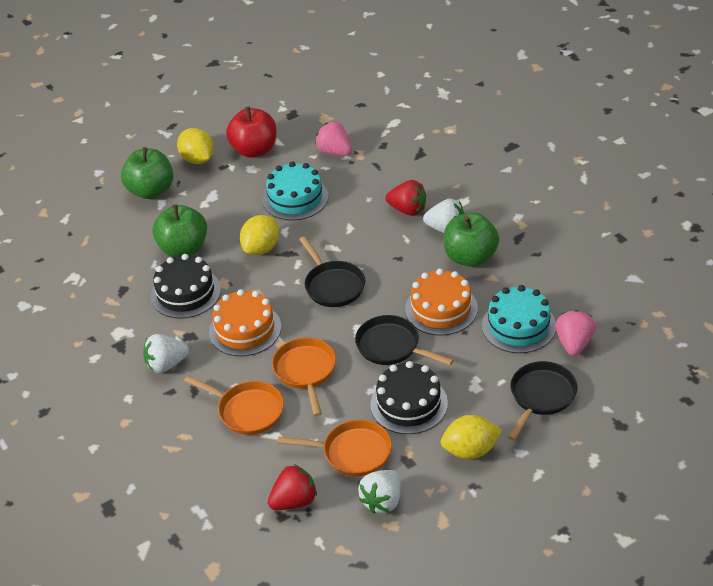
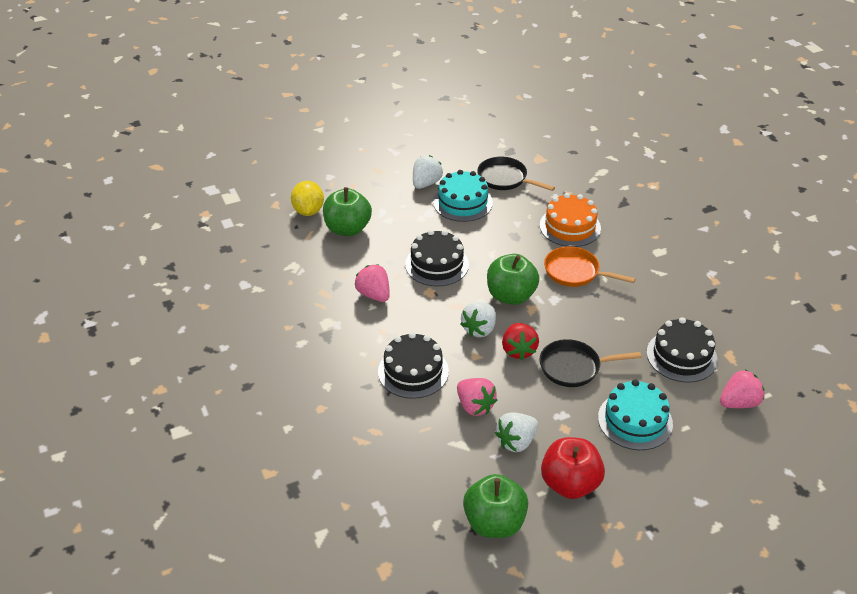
black cake: [151,254,221,319] [370,361,448,434] = 2 -> [378,332,449,399] [405,230,469,286] [647,317,718,382] = 3
black pan: [299,236,365,307] [355,315,454,365] [508,361,577,440] = 3 -> [477,157,555,191] [539,339,641,387] = 2
orange cake: [209,289,281,356] [405,269,478,335] = 2 -> [539,193,601,247] = 1
orange pan: [184,376,284,435] [272,337,336,416] [278,420,392,476] = 3 -> [544,246,636,287] = 1
pink strawberry: [315,121,352,156] [555,310,596,356] = 2 -> [355,264,390,302] [457,378,497,416] [720,370,764,408] = 3
red strawberry: [268,464,317,510] [386,180,426,216] = 2 -> [502,323,539,360] = 1
yellow lemon: [177,128,214,164] [240,215,279,255] [441,415,502,459] = 3 -> [291,181,324,216] = 1

